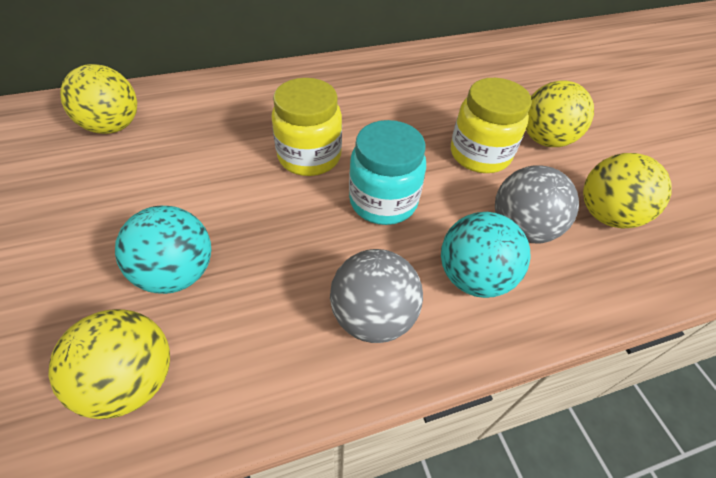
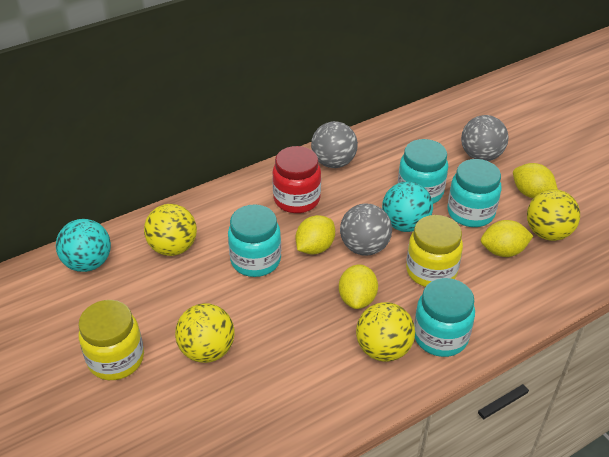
grey ball: [330,249,423,343] [495,165,579,243] = 2 -> [311,121,358,168] [340,204,392,256] [461,115,509,161] = 3
red jar: none = 0 -> [272,146,321,213] = 1
turquoise jar: [349,120,426,225] = 1 -> [228,204,281,277] [398,139,448,204] [414,278,475,357] [447,159,501,227] = 4
yellow lemon: none = 0 -> [296,215,335,255] [339,264,378,309] [481,220,533,257] [513,163,558,198] = 4

